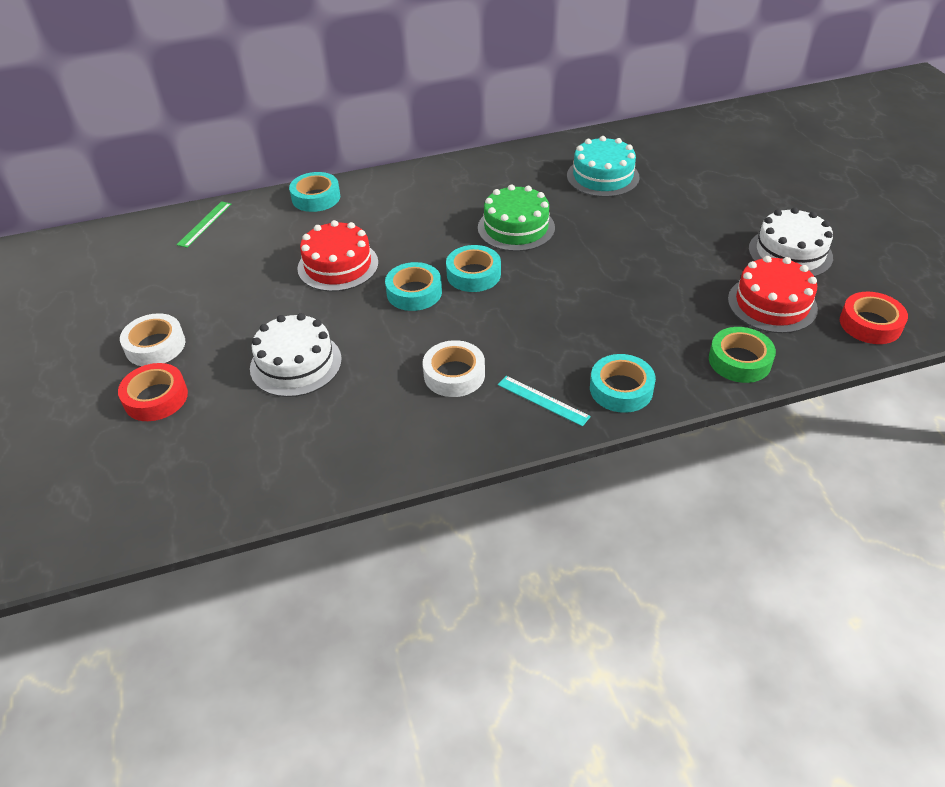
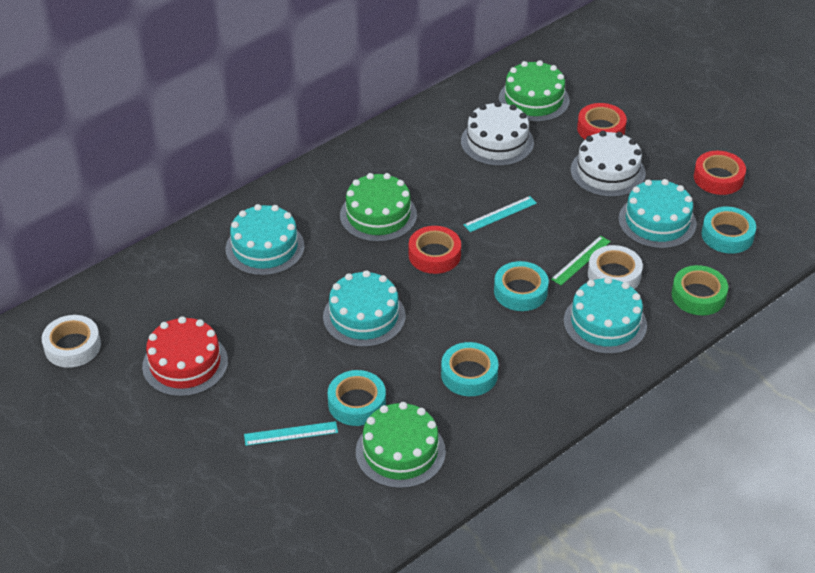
green cake: [478,184,555,252] = 1 -> [340,173,417,242] [356,402,446,489] [499,60,570,122] = 3
red cake: [297,220,378,292] [728,256,818,333] = 2 -> [142,316,228,397] = 1
red tape: [118,363,188,421] [840,291,908,344] = 2 -> [409,226,461,274] [577,103,627,139] [694,151,746,195] = 3
turquoise cake: [567,136,640,197] = 1 -> [226,204,305,276] [323,270,406,347] [564,277,647,354] [618,179,697,249] = 4
turquoise ruler: [498,376,591,427] = 1 -> [244,421,338,446] [464,196,537,232] = 2

